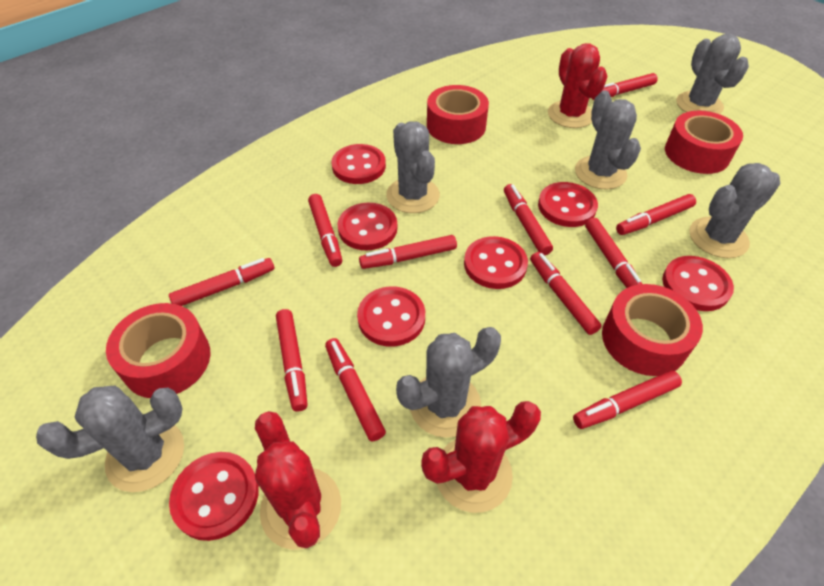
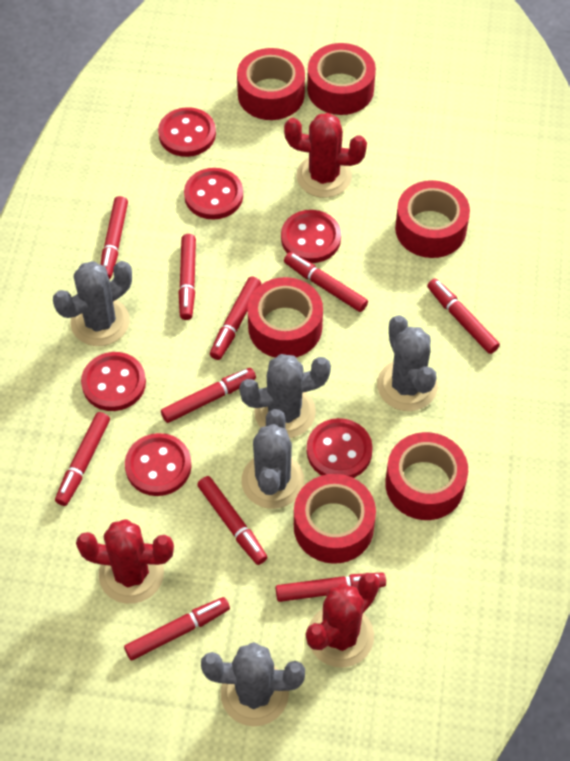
grey cactus: [36,386,184,492] [386,122,440,213] [396,327,501,438] [575,91,641,190] [676,34,749,114] [689,163,780,258] = 6 -> [53,261,132,346] [201,642,305,726] [239,354,331,438] [241,409,304,509] [377,315,438,411] = 5
red button: [169,452,259,541] [332,144,386,184] [337,203,397,250] [357,286,425,347] [464,236,528,289] [538,182,598,227] [662,256,734,311] = 7 -> [81,352,146,411] [125,433,192,496] [158,107,216,157] [184,168,243,220] [281,210,341,263] [307,418,373,478] = 6
red marker: [169,258,274,306] [276,309,308,411] [308,194,342,267] [325,338,386,441] [359,235,457,269] [504,184,553,255] [530,252,602,335] [573,371,682,429] [585,218,642,288] [592,73,658,100] [616,194,696,235] = 11 -> [55,412,110,506] [101,196,128,279] [124,597,230,661] [161,368,256,423] [179,234,196,320] [197,476,268,565] [210,276,261,360] [276,573,386,602] [284,252,368,312] [427,279,500,354] = 10
red tape: [106,303,211,398] [427,85,489,144] [602,284,703,376] [665,111,743,174] = 4 -> [237,48,305,120] [247,277,323,358] [294,474,376,564] [307,43,376,115] [385,432,468,520] [395,180,470,258] = 6

